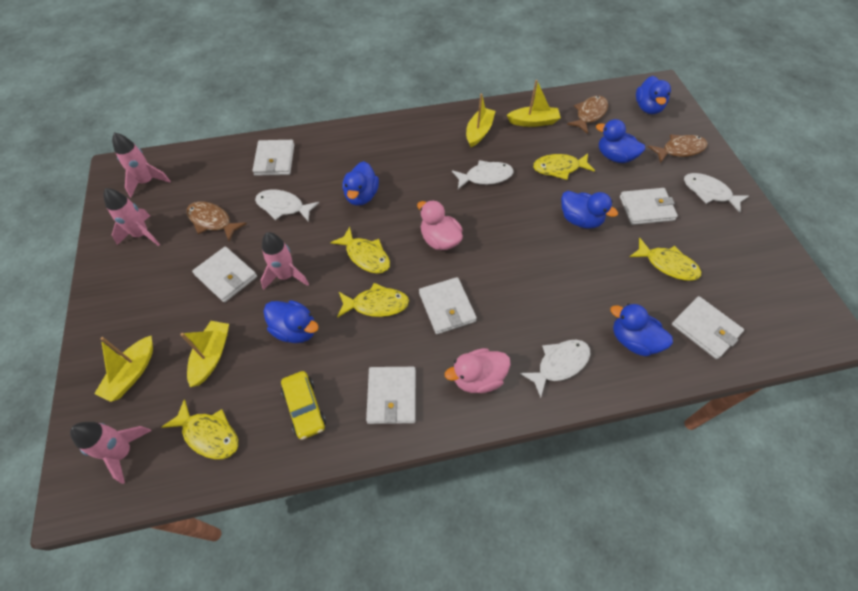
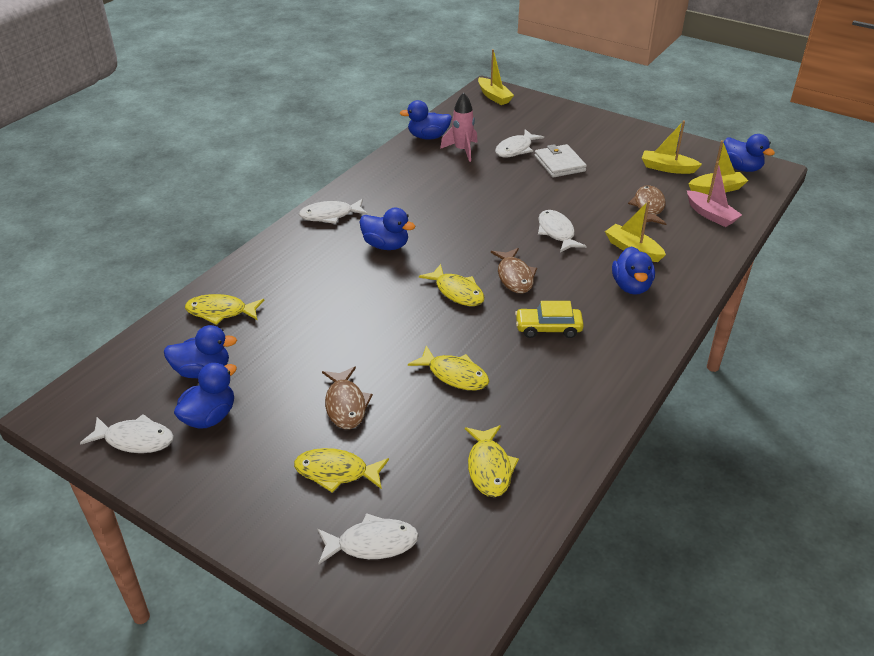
pink boat: none = 0 -> [687,161,742,227] = 1
pink duck: [417,200,463,250] [445,348,511,393] = 2 -> none = 0
pink rocket: [70,422,151,484] [103,188,160,246] [112,132,171,197] [260,232,309,290] = 4 -> [440,93,478,162] = 1
white fish: [255,190,319,222] [452,160,514,189] [520,340,590,398] [684,173,749,213] = 4 -> [80,414,174,453] [299,199,368,224] [317,513,419,564] [495,129,544,157] [538,210,587,253] = 5
white wallet: [192,247,257,302] [252,140,294,176] [366,367,416,424] [419,277,477,334] [620,188,678,225] [672,296,744,359] = 6 -> [535,144,587,177] = 1

